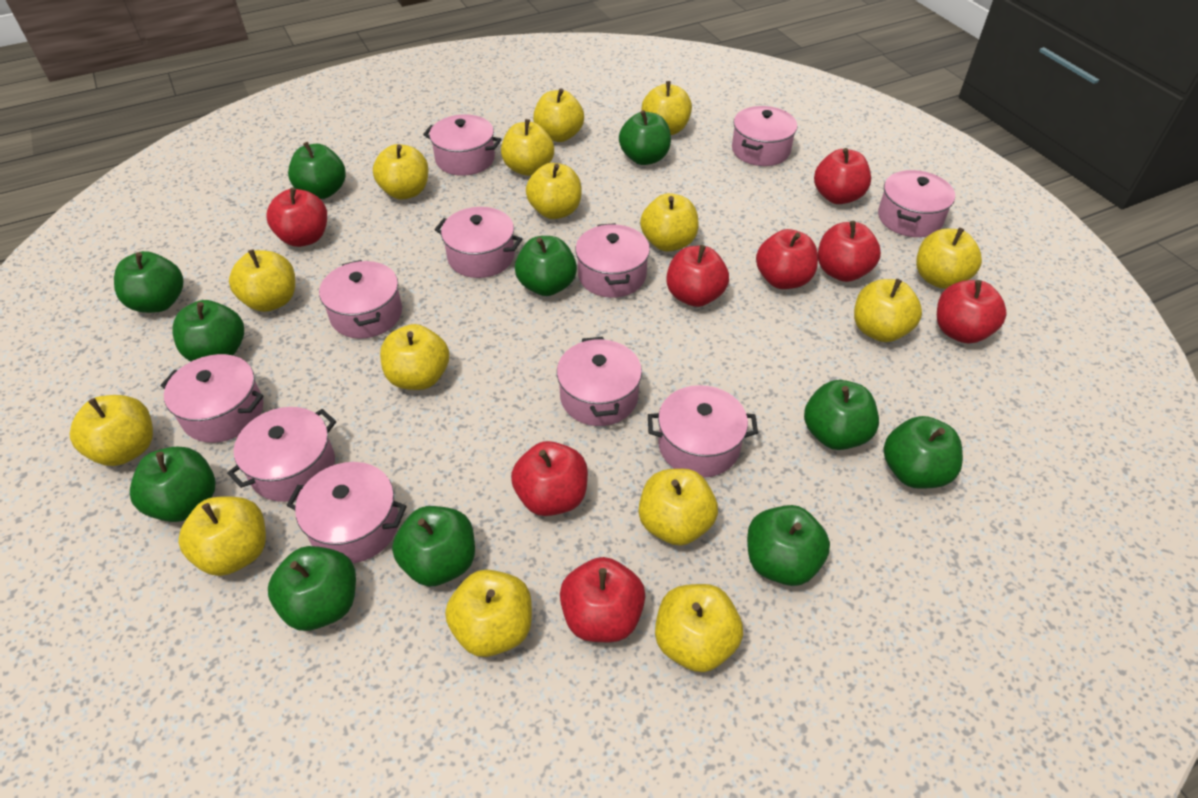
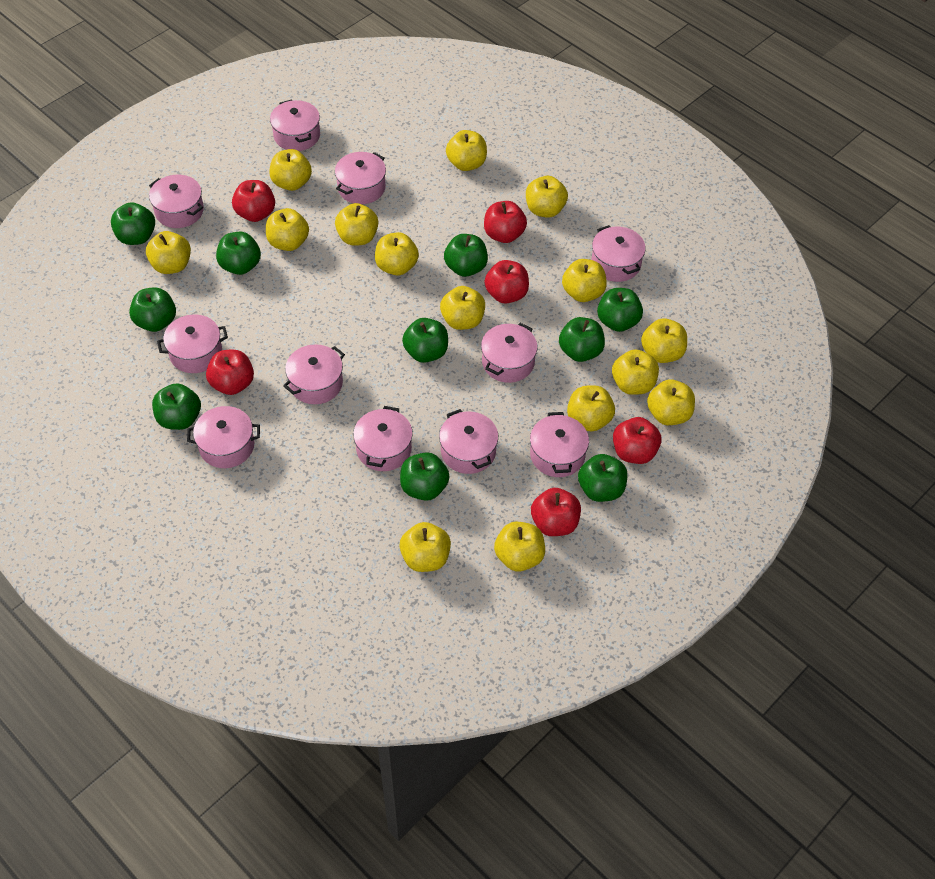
green apple: [114,251,184,313] [130,447,216,522] [173,300,244,361] [268,546,356,631] [288,142,346,199] [392,506,475,587] [515,236,577,296] [619,110,671,165] [747,505,830,586] [804,380,879,450] [884,416,963,489] = 11 -> [111,202,155,245] [129,287,176,332] [152,383,201,430] [216,232,261,275] [400,452,449,501] [402,318,448,363] [444,234,488,277] [559,317,605,362] [578,454,627,502] [597,288,643,332] = 10
red apple: [267,188,327,247] [511,441,588,516] [560,557,646,642] [666,245,729,307] [756,229,818,289] [814,148,871,204] [818,221,881,282] [937,280,1007,343] = 8 -> [206,350,254,395] [232,180,275,222] [484,201,527,243] [484,260,529,304] [531,488,581,536] [613,417,662,464] = 6

